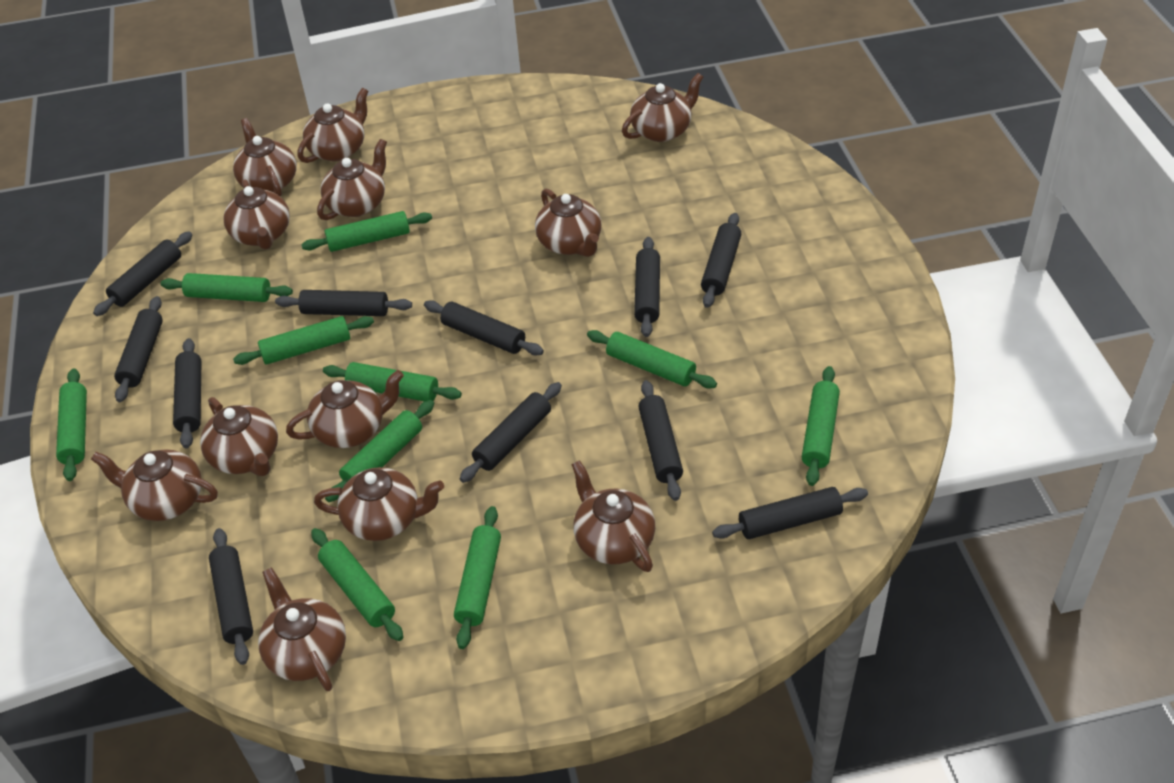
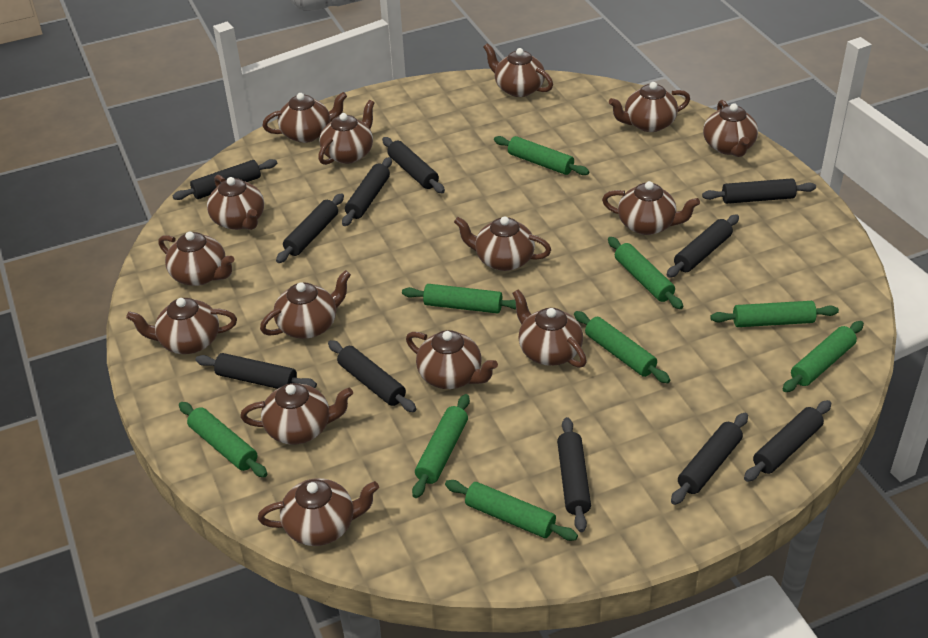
brown teapot: [91,449,218,521] [200,397,278,476] [223,180,290,249] [233,118,297,197] [258,567,346,691] [286,370,404,448] [297,88,368,163] [314,467,444,541] [317,139,387,220] [535,188,601,257] [571,460,655,572] [622,73,703,142] = 12 -> [126,298,237,354] [158,231,234,286] [207,175,264,230] [240,383,353,445] [258,478,379,546] [260,270,351,339] [262,92,347,143] [318,100,375,165] [406,330,498,389] [454,216,551,271] [483,43,553,97] [512,289,587,368] [602,181,700,235] [609,82,690,132] [703,100,758,157] = 15
green rolling pin: [56,368,87,481] [161,273,293,302] [233,316,374,365] [301,211,432,252] [311,528,403,641] [323,362,462,401] [325,400,434,502] [454,506,501,649] [587,330,717,389] [802,366,840,486] = 10 -> [179,402,267,477] [402,284,516,313] [412,394,470,498] [445,480,578,541] [494,136,589,175] [574,311,670,383] [608,237,683,309] [710,301,839,327] [783,321,864,392] = 9

